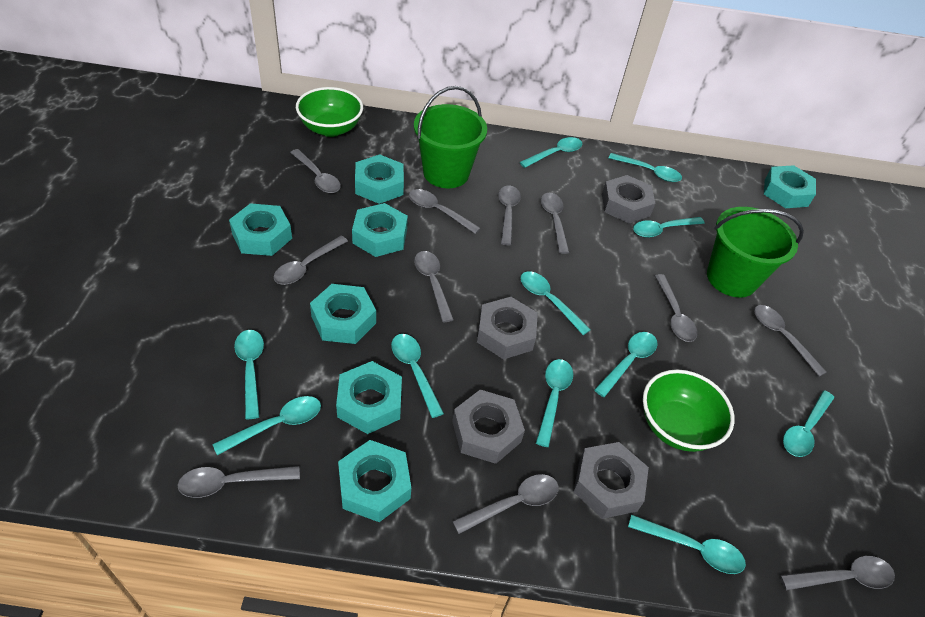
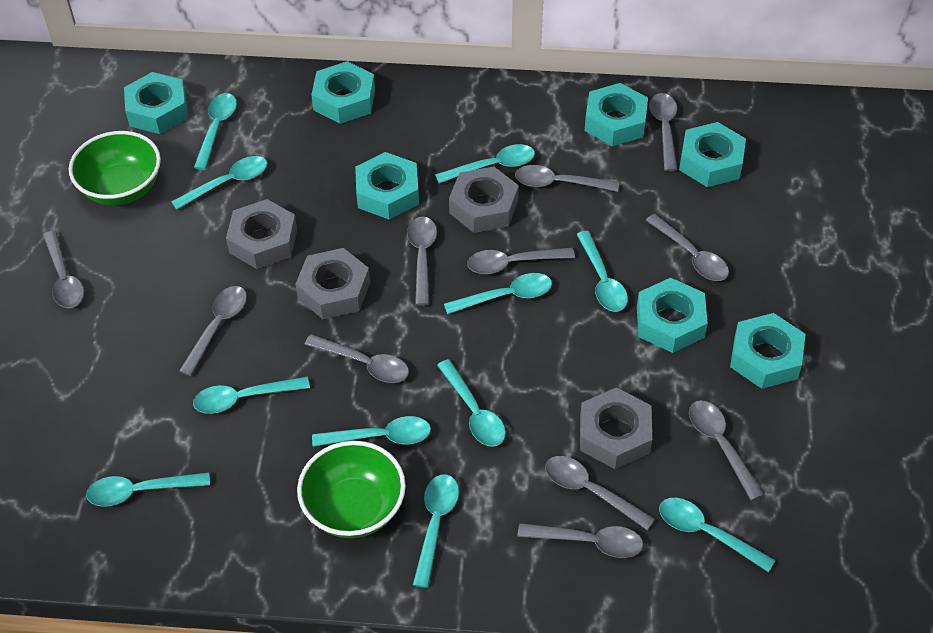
green bucket: [414,86,487,188] [707,207,804,298] = 2 -> none = 0

